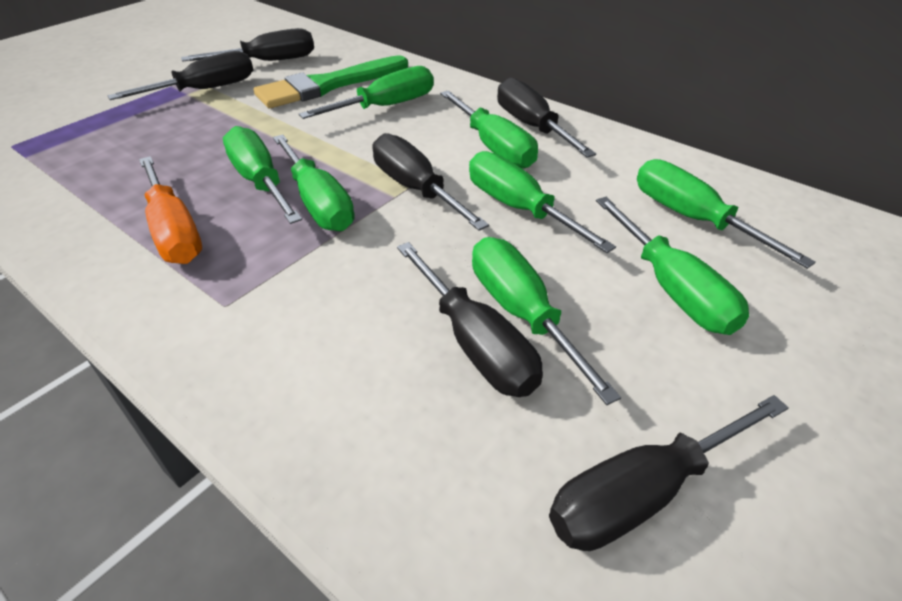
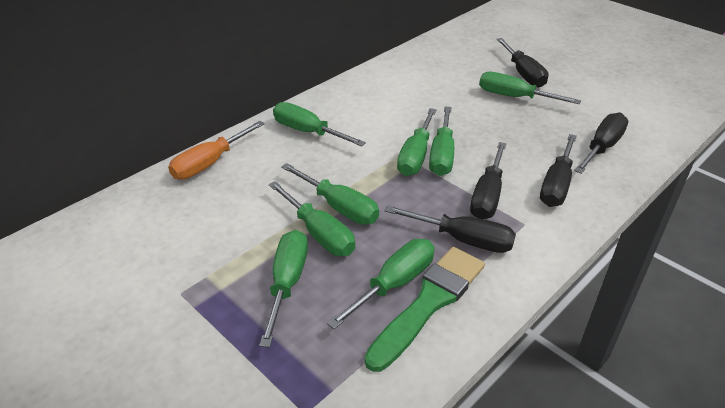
black screwdriver: [107,51,253,100] [181,28,314,62] [373,133,489,231] [397,242,543,397] [497,77,596,158] [549,395,789,551] = 6 -> [385,205,516,253] [470,142,507,219] [497,38,548,87] [540,134,577,207] [574,113,629,174] = 5

